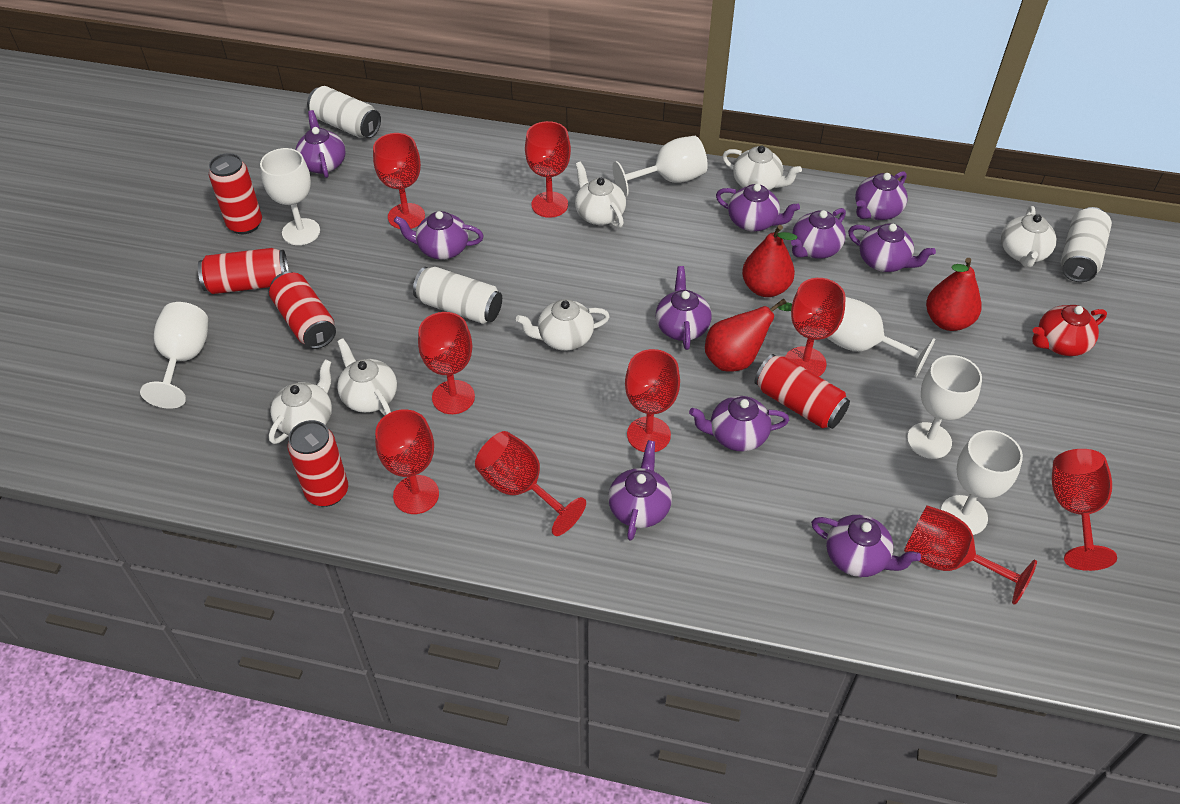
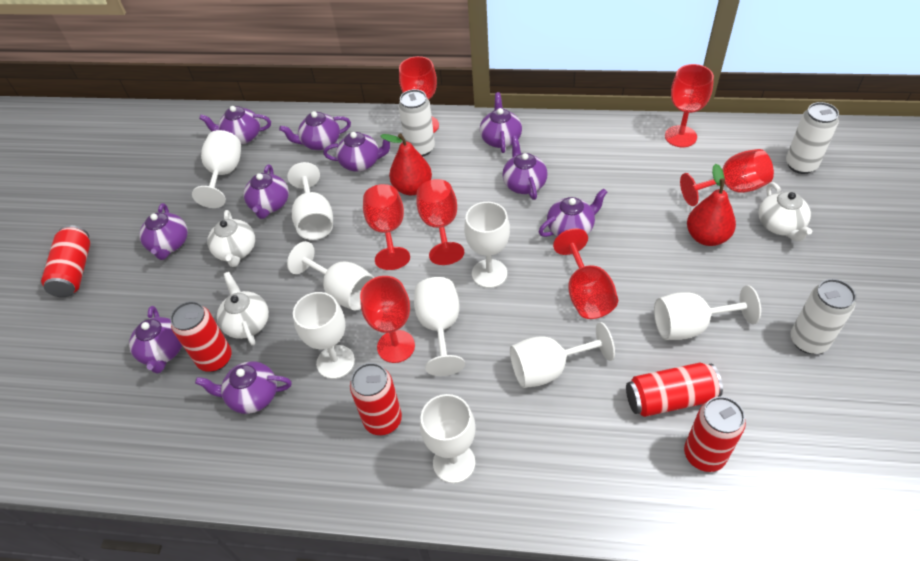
red goblet: [373,133,425,229] [375,409,439,514] [418,312,475,414] [475,431,586,536] [525,121,571,218] [625,349,680,452] [785,278,846,376] [904,505,1037,605] [1052,449,1117,571] = 9 -> [360,276,415,363] [363,184,410,270] [399,56,439,133] [416,179,464,265] [553,228,618,319] [665,64,714,147] [680,149,774,206] = 7
red pear: [705,299,792,372] [742,225,797,297] [926,258,982,331] = 3 -> [381,133,432,195] [687,164,736,246] = 2
red teapot: [1032,305,1107,356] = 1 -> none = 0
white goblet: [140,302,208,409] [260,148,320,245] [612,136,708,197] [827,297,936,377] [907,355,982,459] [941,430,1023,535] = 6 -> [192,130,241,208] [287,162,333,240] [287,241,374,310] [293,292,355,379] [414,277,465,376] [420,394,476,483] [464,202,510,288] [510,322,615,388] [654,285,761,340] = 9
white teapot: [269,359,332,444] [337,338,397,416] [516,299,610,351] [575,161,626,228] [722,146,802,190] [1001,206,1057,268] = 6 -> [207,210,255,267] [217,272,269,346] [758,182,812,241] = 3

